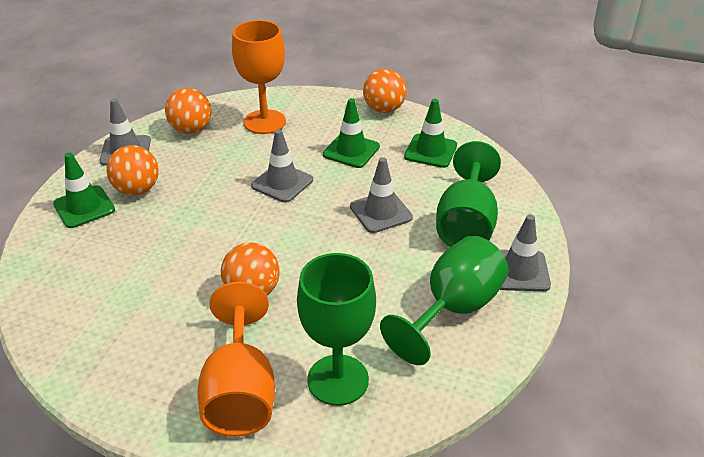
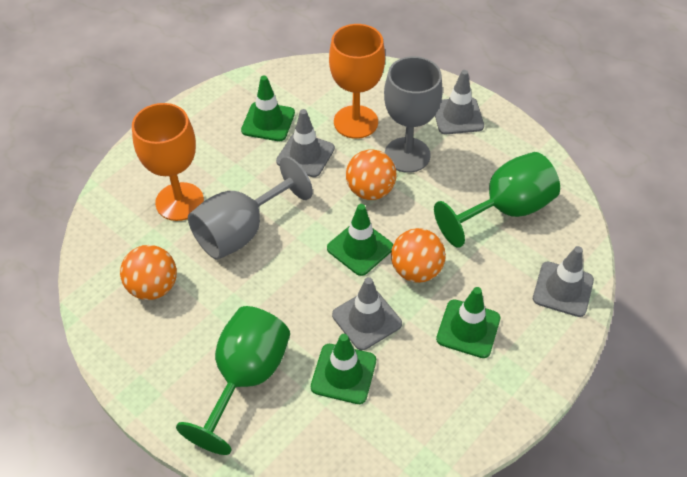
green goblet: [297,253,376,406] [380,236,509,365] [436,141,501,247] = 3 -> [176,306,290,455] [434,152,560,248] = 2
green traffic cone: [53,153,115,228] [323,98,380,168] [404,99,457,168] = 3 -> [241,76,295,141] [311,334,376,404] [327,204,393,276] [436,287,500,358] = 4
grey goblet: none = 0 -> [188,157,313,260] [384,56,443,173] = 2
orange ball: [106,145,159,195] [165,88,211,134] [221,242,280,295] [363,69,407,113] = 4 -> [120,245,177,300] [346,149,396,200] [391,228,446,283] = 3

